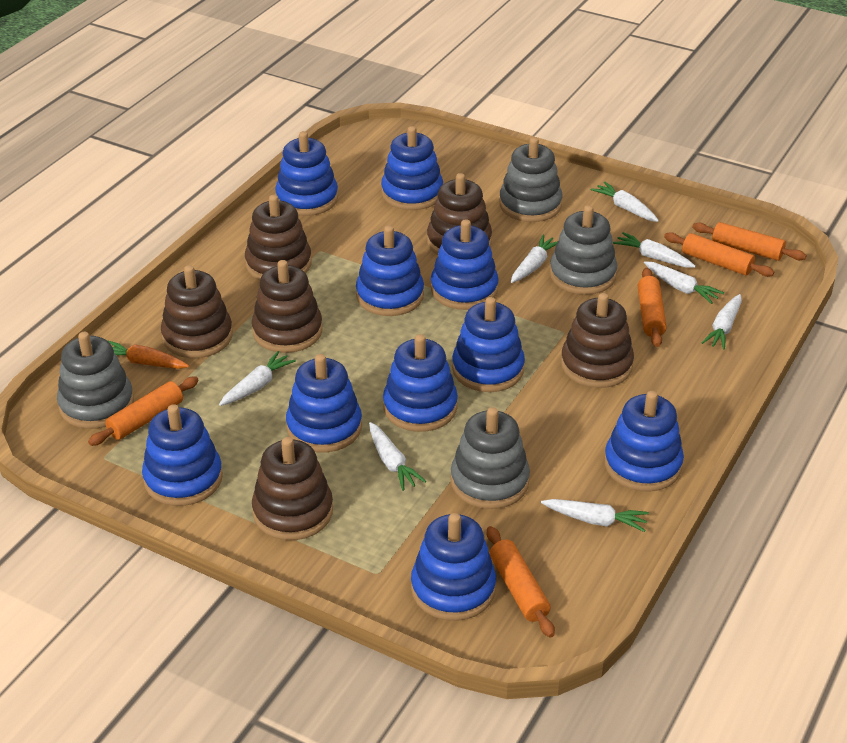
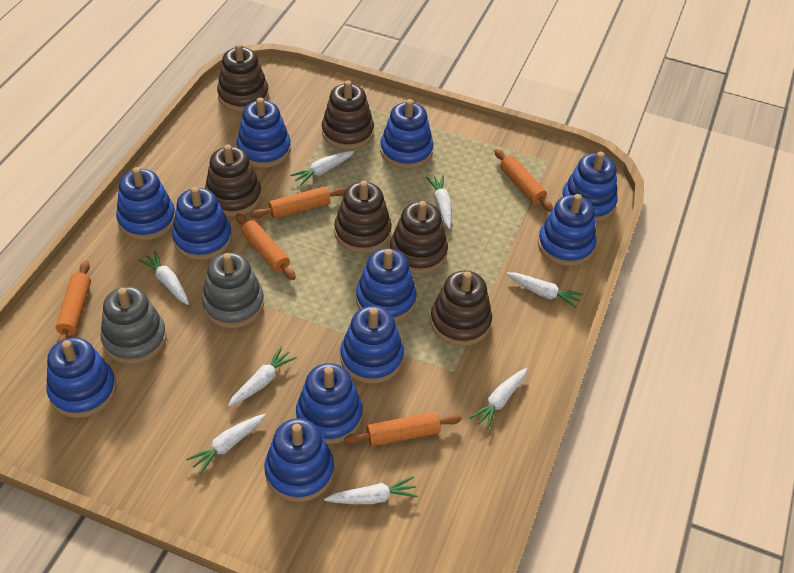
blue stacking toy: [142,404,223,506] [275,131,338,216] [286,354,362,453] [356,225,424,316] [381,126,443,210] [383,334,458,432] [411,513,496,621] [431,219,499,310] [452,297,525,392] [604,391,684,492] = 10 -> [46,337,116,418] [116,167,175,240] [172,187,232,260] [237,98,291,168] [264,418,334,502] [296,363,363,444] [340,306,404,384] [356,248,417,322] [380,99,434,169] [538,194,596,266] [561,152,618,222] = 11
grey stacking toy: [57,332,134,429] [451,407,530,509] [499,137,562,222] [550,205,617,295] = 4 -> [100,286,167,364] [202,253,264,328] = 2
orange carrot: [107,340,189,369] = 1 -> none = 0

